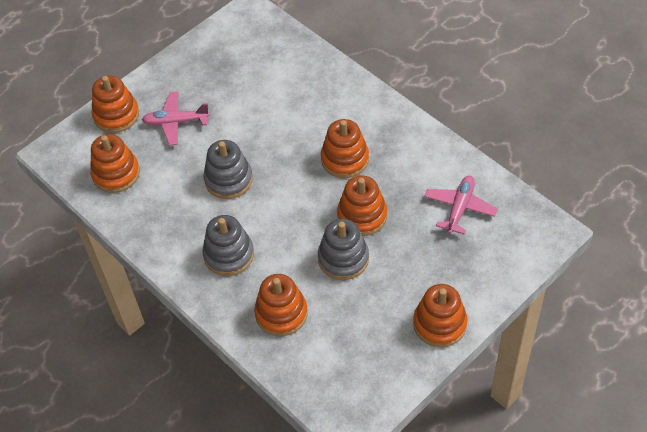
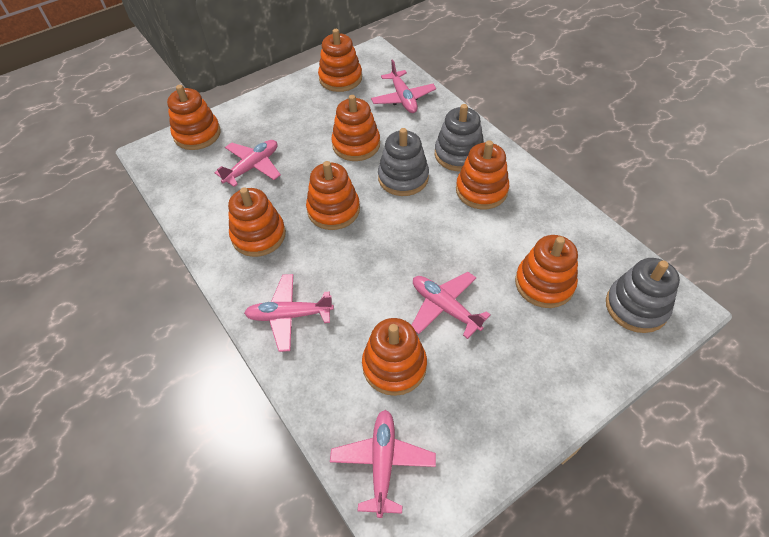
orange stacking toy: [90,134,140,193] [92,76,139,133] [254,274,308,336] [321,119,369,178] [337,175,387,236] [413,284,467,347] = 6 -> [167,85,221,150] [228,187,286,257] [306,161,360,230] [318,29,362,92] [331,95,380,161] [362,318,427,396] [456,140,509,209] [515,235,578,308] = 8
pink plane: [142,91,210,145] [424,176,498,234] = 2 -> [214,140,281,187] [244,274,334,352] [330,410,436,518] [371,59,436,113] [412,272,491,339] = 5

